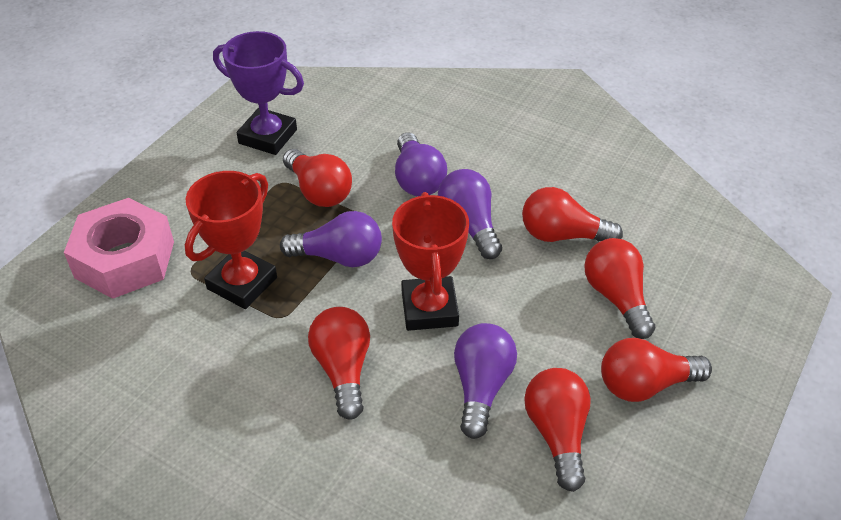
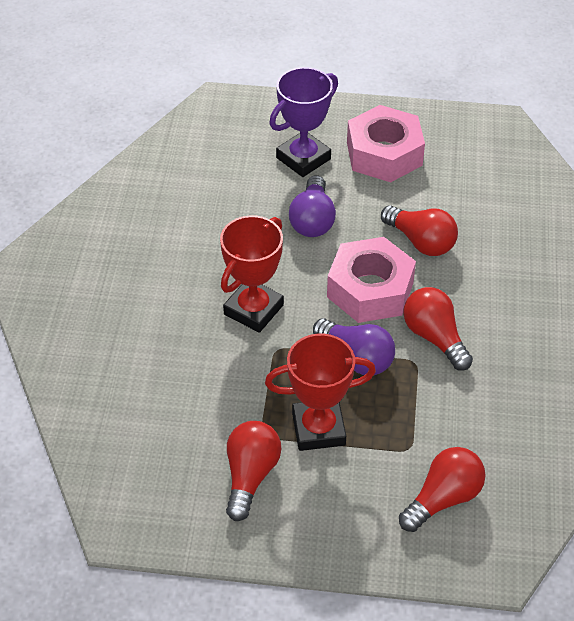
pink nut: [64,198,174,299] = 1 -> [327,237,416,323] [347,105,425,182] = 2
purple light bulb: [280,211,382,267] [395,132,447,196] [438,169,502,259] [454,323,517,439] = 4 -> [289,175,336,237] [313,318,395,375] = 2
red light bulb: [283,149,352,207] [308,307,370,420] [522,187,623,242] [524,368,591,492] [584,238,655,339] [601,338,712,402] = 6 -> [226,421,281,521] [381,206,458,256] [399,447,486,532] [403,287,473,371] = 4

